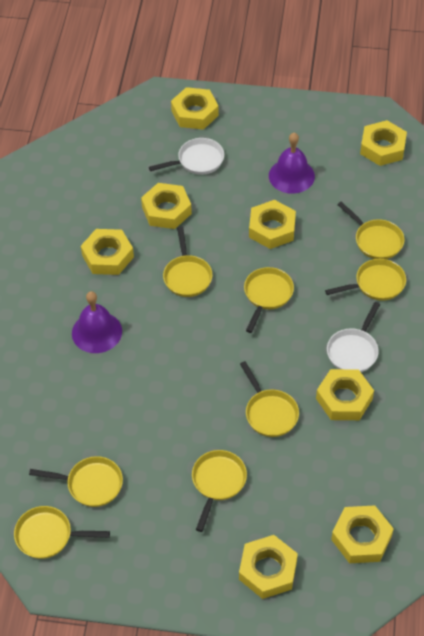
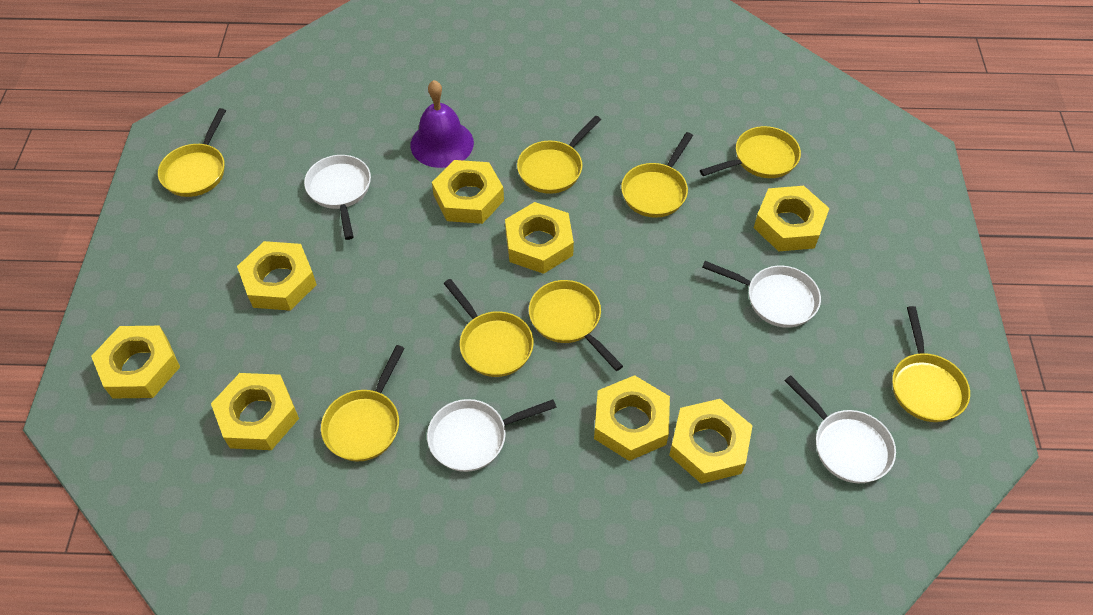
purple bell: [72,291,122,353] [269,132,315,194] = 2 -> [411,80,474,168] = 1
white pan: [149,138,224,175] [327,302,380,372] = 2 -> [304,155,371,240] [427,399,557,472] [702,261,821,328] [784,375,896,483] = 4

